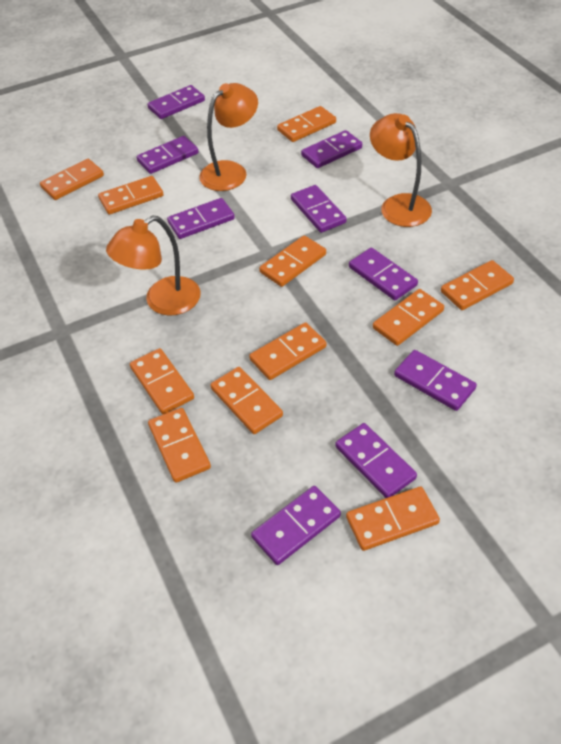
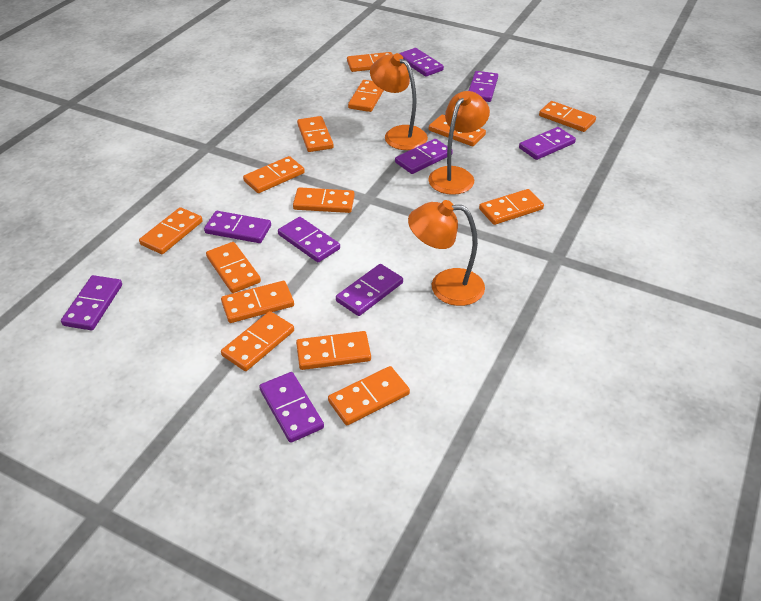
orange domino: [40,159,104,200] [98,176,164,214] [130,348,194,414] [148,408,211,483] [210,367,283,434] [249,322,326,380] [259,235,326,287] [277,106,336,142] [346,486,440,551] [373,289,444,346] [441,260,514,310] = 11 -> [139,207,203,254] [206,242,261,293] [221,281,294,323] [221,311,294,371] [243,156,305,193] [293,187,355,213] [296,331,371,370] [297,116,334,152] [328,366,410,425] [347,52,392,72] [348,80,384,112] [429,115,486,146] [479,189,544,225] [539,101,596,132] = 14

